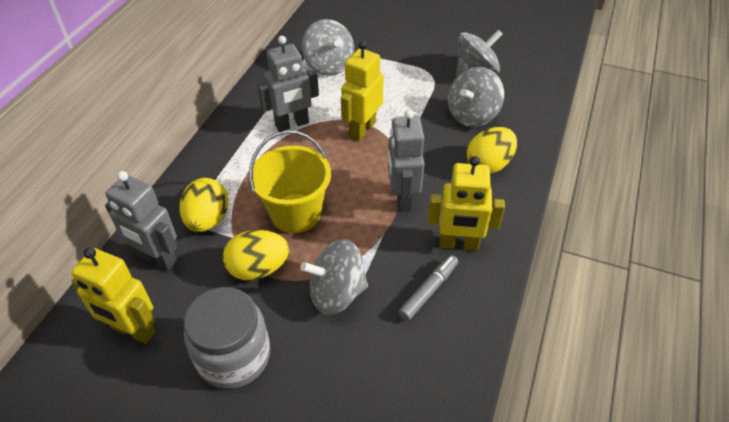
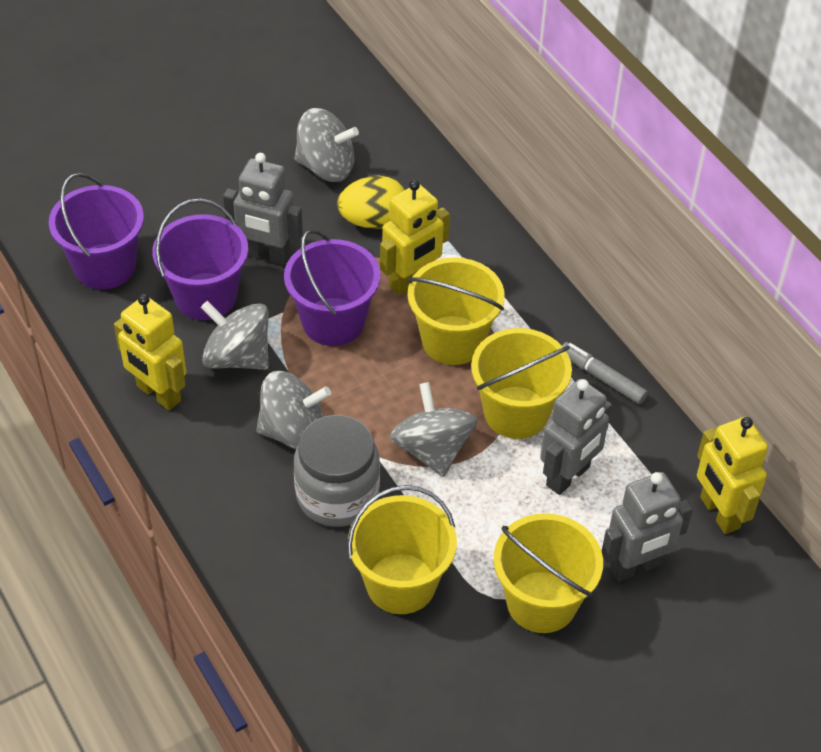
purple bucket: none = 0 -> [49,173,144,290] [152,198,248,320] [284,229,380,346] = 3
yellow bucket: [249,130,331,233] = 1 -> [347,485,457,614] [408,257,505,365] [471,328,572,439] [493,513,603,633] = 4
yellow egg: [179,178,228,232] [223,230,289,280] [467,127,517,174] = 3 -> [337,175,404,229] = 1

